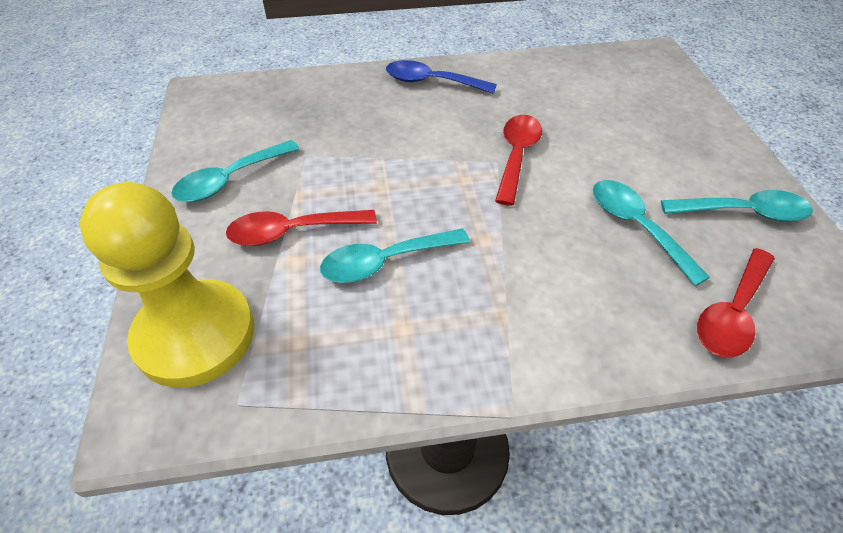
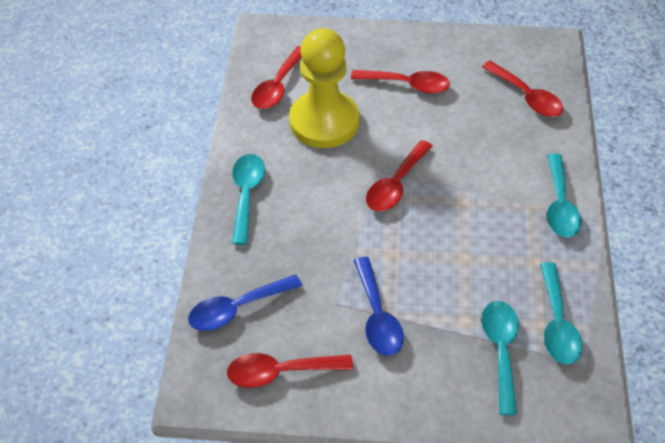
blue spoon: [386,60,497,94] = 1 -> [188,274,302,331] [354,257,404,356] = 2
red spoon: [226,210,377,246] [495,115,542,206] [697,248,775,358] = 3 -> [227,353,353,388] [251,46,302,109] [351,70,450,94] [366,140,433,211] [482,61,564,117] = 5

